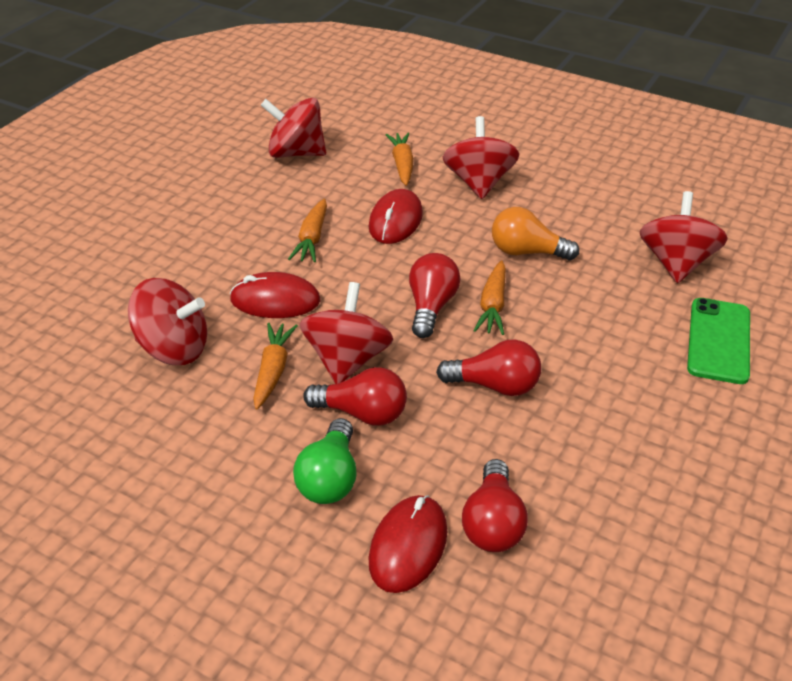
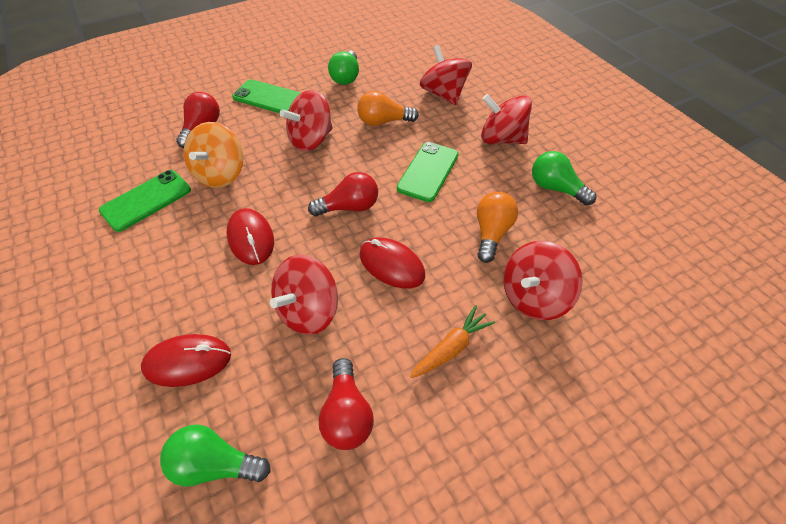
green light bulb: [293,418,357,504] = 1 -> [160,424,271,486] [328,51,359,85] [532,151,596,206] = 3
green phone: [687,298,750,384] = 1 -> [99,170,191,232] [232,79,301,113] [397,142,459,202] = 3
orange carrot: [253,323,298,410] [288,199,327,262] [386,132,414,186] [473,260,506,335] = 4 -> [410,305,495,378] = 1
orange light bulb: [492,207,579,260] = 1 -> [357,91,419,126] [477,192,518,263] = 2
orange spinning top: none = 0 -> [183,122,243,188] = 1
red light bulb: [303,367,407,426] [409,253,461,338] [436,340,541,396] [462,459,528,552] = 4 -> [176,92,220,148] [308,172,378,216] [319,358,374,450] = 3

